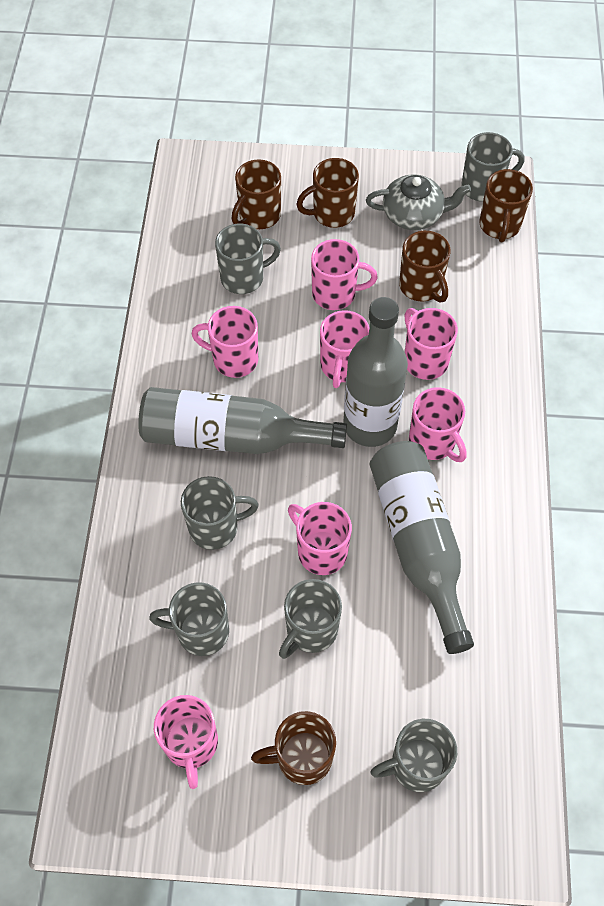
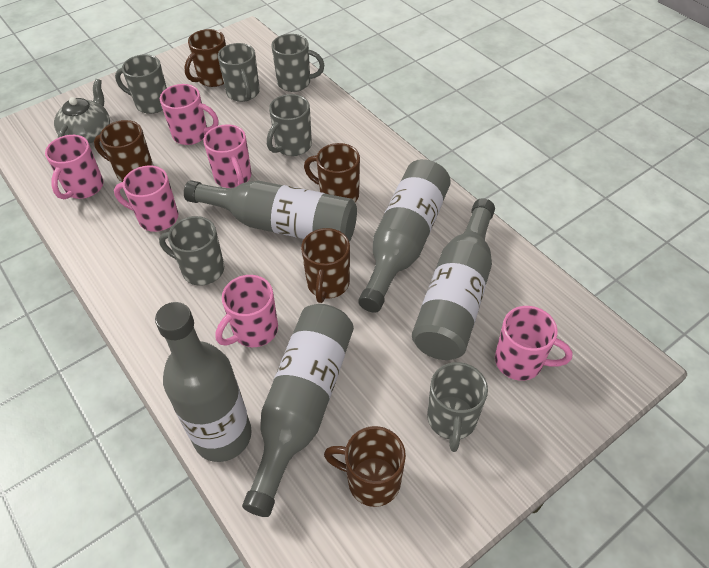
grey bottle: [138,387,347,454] [344,297,408,447] [369,441,474,654] = 3 -> [155,302,252,462] [184,180,357,242] [242,304,354,517] [358,159,451,313] [412,198,495,360] = 5
pink mug: [154,695,218,789] [192,306,258,378] [288,502,352,575] [311,239,378,310] [320,310,370,388] [405,308,458,380] [409,387,467,462] = 7 -> [45,135,104,199] [114,165,178,232] [160,84,219,145] [203,124,252,188] [215,275,278,347] [495,306,573,381] = 6

